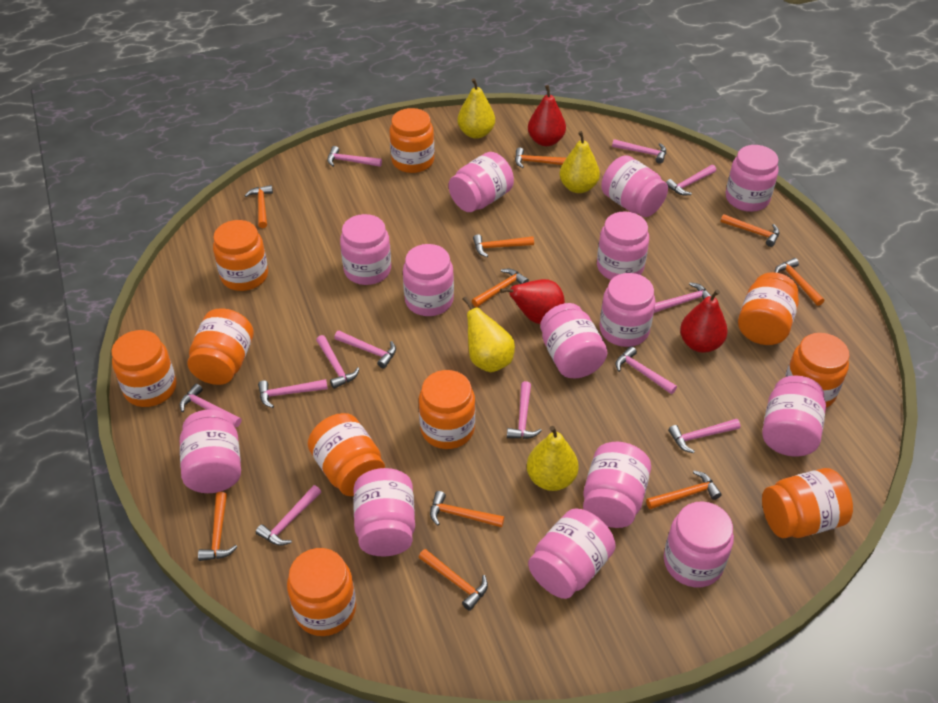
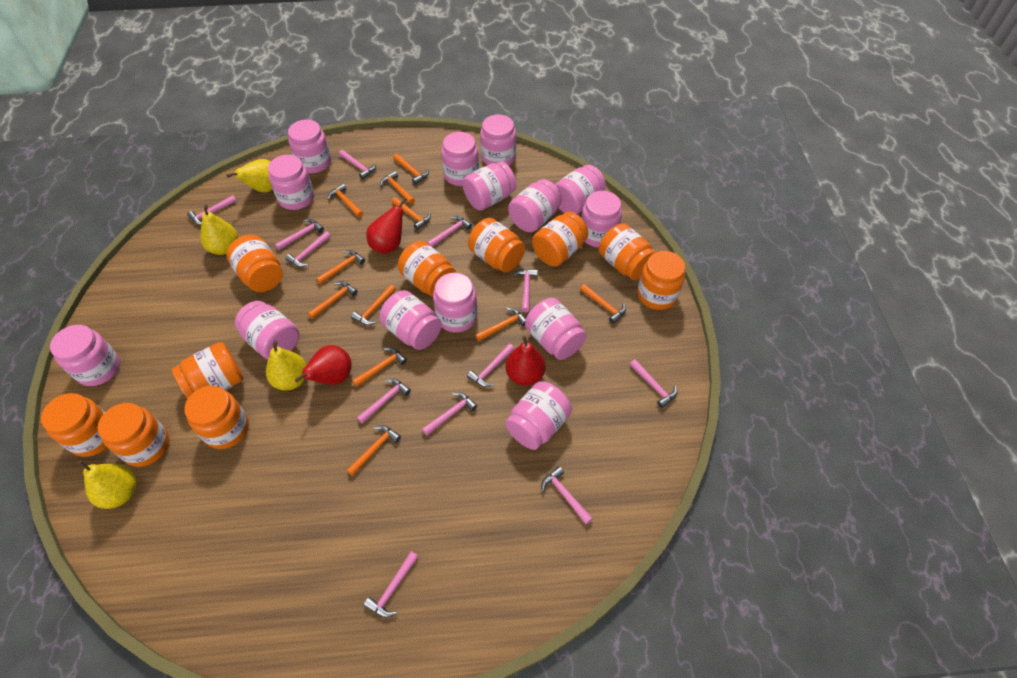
orange hammer: [198,492,237,561] [245,185,273,228] [419,549,488,611] [430,491,504,528] [472,269,529,307] [473,234,534,257] [515,148,566,168] [646,471,722,509] [721,214,780,247] [775,258,824,306] = 10 -> [308,281,358,319] [316,250,365,284] [328,184,363,217] [347,425,401,476] [351,285,396,325] [352,347,407,387] [380,171,415,204] [392,197,431,230] [393,154,429,185] [475,308,526,341] [580,284,626,324] = 11

